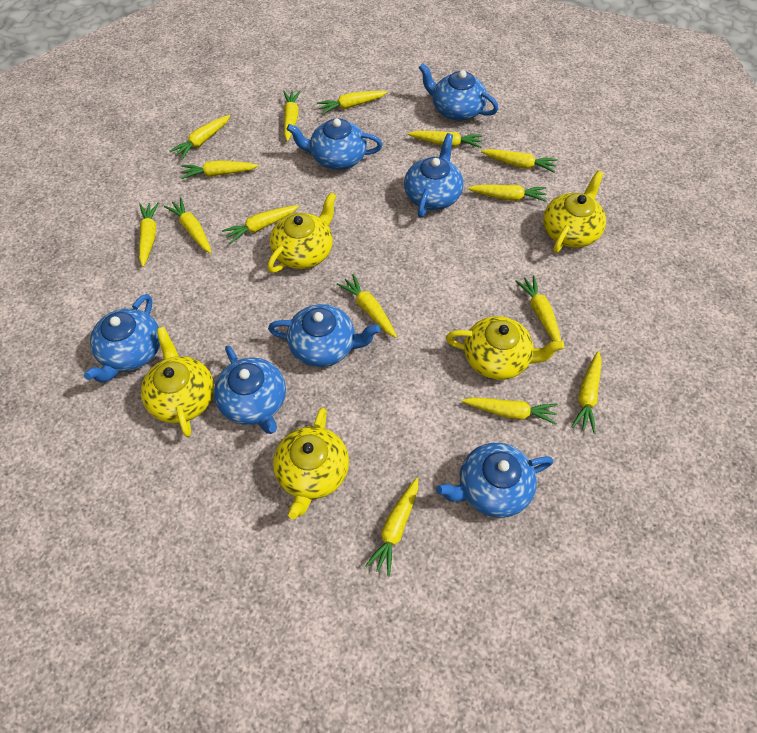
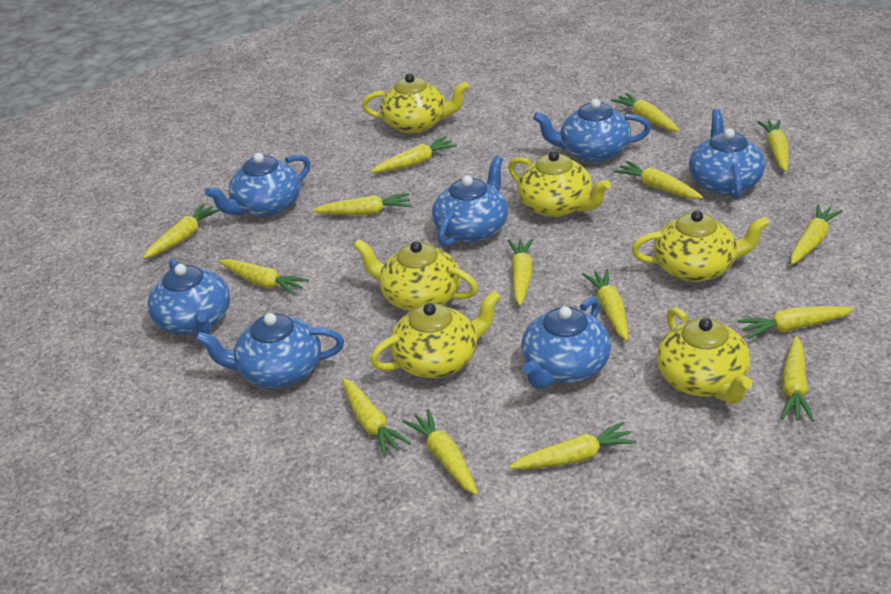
yellow teapot: [141,327,214,437] [267,192,336,273] [273,408,349,519] [446,316,564,380] [543,171,606,253] = 5 -> [353,239,478,311] [362,73,469,134] [370,290,501,378] [508,151,611,217] [631,210,770,282] [657,307,753,404] = 6

